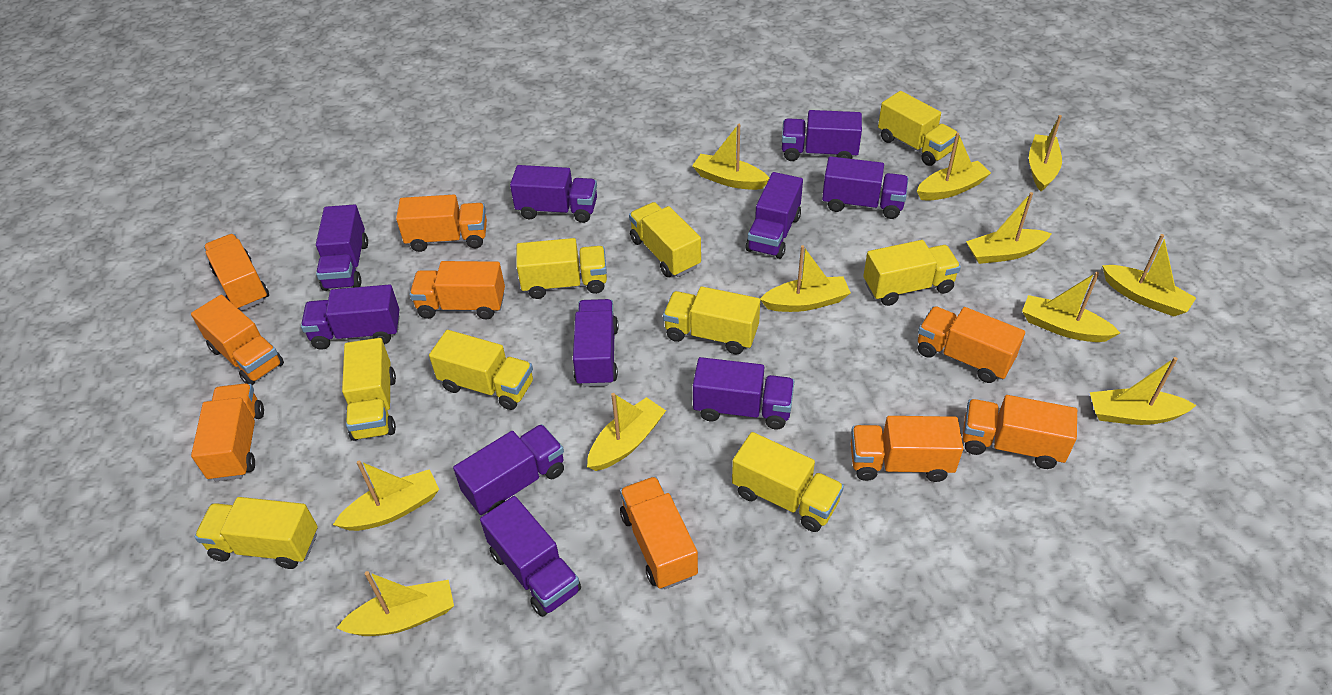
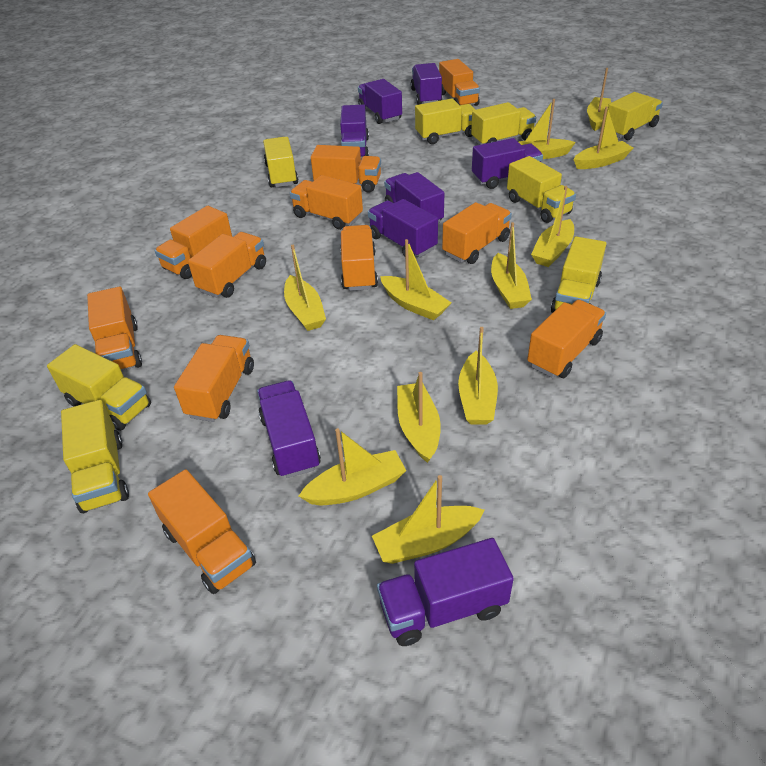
orange truck: [191,295,284,385] [191,383,264,481] [204,234,269,311] [396,195,487,252] [409,261,505,319] [620,476,698,589] [851,416,964,482] [918,306,1025,383] [963,395,1077,469] = 9 -> [87,287,142,370] [148,469,256,594] [155,206,232,279] [174,335,254,422] [188,232,266,298] [290,175,363,230] [311,145,381,193] [340,225,378,291] [439,59,480,106] [442,202,512,264] [527,300,606,378] = 11
purple truck: [301,285,400,350] [316,204,368,291] [453,424,564,515] [480,496,581,617] [510,165,597,223] [573,299,618,387] [693,357,794,429] [746,172,803,259] [782,110,862,161] [822,156,909,219] = 10 -> [257,380,321,478] [340,104,369,158] [358,79,402,124] [368,199,438,257] [377,538,514,646] [384,172,444,223] [411,63,442,105] [472,138,543,189] = 8
yellow truck: [195,497,318,569] [342,338,396,441] [429,330,533,410] [516,238,607,299] [629,202,701,277] [663,286,760,354] [732,432,844,532] [863,240,961,306] [878,91,957,166] = 9 -> [47,344,151,431] [61,400,129,513] [263,137,298,188] [415,99,476,144] [471,102,536,145] [507,156,576,223] [551,236,606,313] [608,92,663,140] = 8

